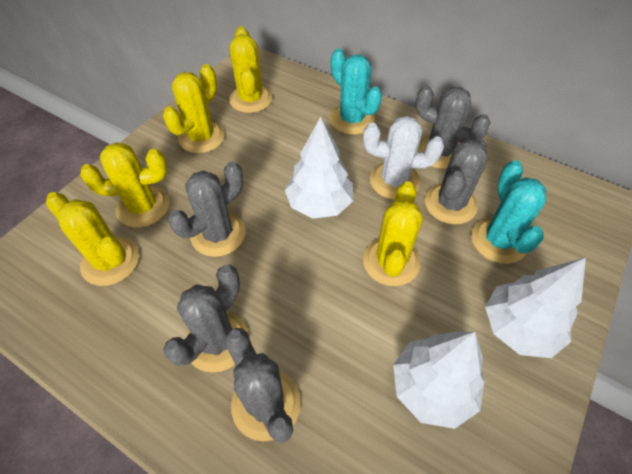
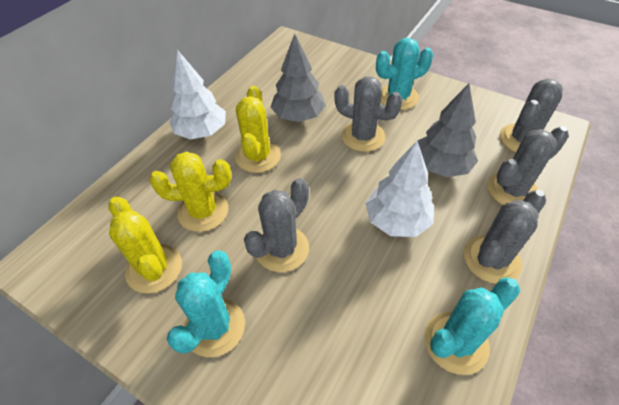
grey tree: none = 0 -> [271,34,326,122] [418,84,478,177] = 2
turquoise cactus: [330,49,382,135] [471,160,546,264] = 2 -> [167,250,245,357] [376,38,433,110] [424,277,520,375] = 3
white cactus: [363,116,444,200] = 1 -> none = 0
white tree: [285,117,353,219] [393,332,485,429] [485,258,586,358] = 3 -> [169,50,226,139] [365,141,434,237] = 2
yellow cactus: [46,192,139,286] [80,142,170,228] [163,64,225,153] [229,26,273,113] [363,181,423,286] = 5 -> [109,197,182,293] [150,152,231,232] [235,86,281,173] = 3

